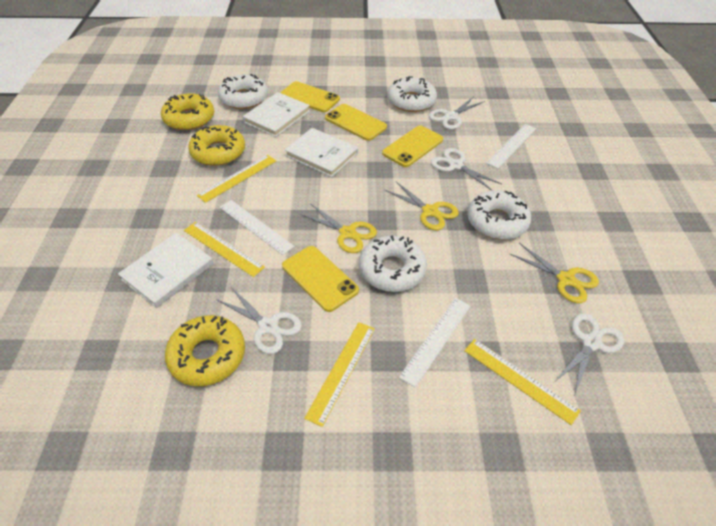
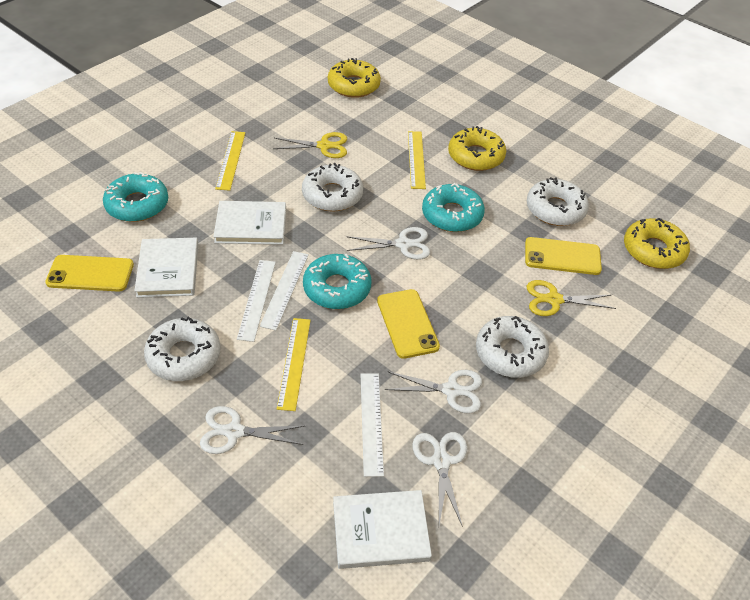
turquoise donut: none = 0 -> [103,172,168,222] [303,254,371,309] [422,183,485,232] = 3
yellow phone: [280,81,340,112] [282,246,359,312] [325,104,387,141] [382,126,443,167] = 4 -> [45,255,134,292] [377,289,440,359] [525,237,602,275] = 3
yellow ruler: [184,222,265,277] [197,155,276,203] [304,322,375,427] [464,339,581,425] = 4 -> [215,131,245,191] [277,318,311,411] [408,131,426,189] = 3
yellow scissors: [300,203,377,253] [385,181,459,230] [510,243,599,303] = 3 -> [273,132,347,158] [527,280,616,316] = 2

